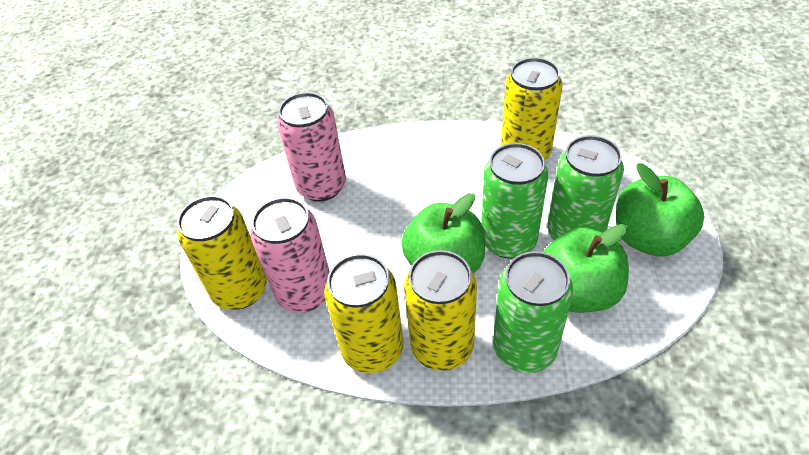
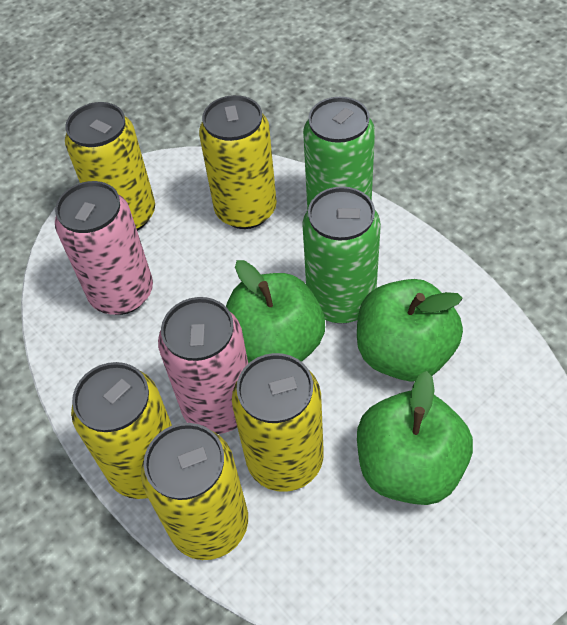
green can: [481,143,548,259] [493,251,573,373] [547,135,624,240] = 3 -> [302,186,381,324] [303,97,375,209] = 2
yellow can: [177,196,267,310] [324,254,403,373] [404,250,477,371] [501,57,563,160] = 4 -> [65,102,155,231] [71,362,172,499] [141,423,248,560] [199,95,277,229] [232,353,324,492] = 5

